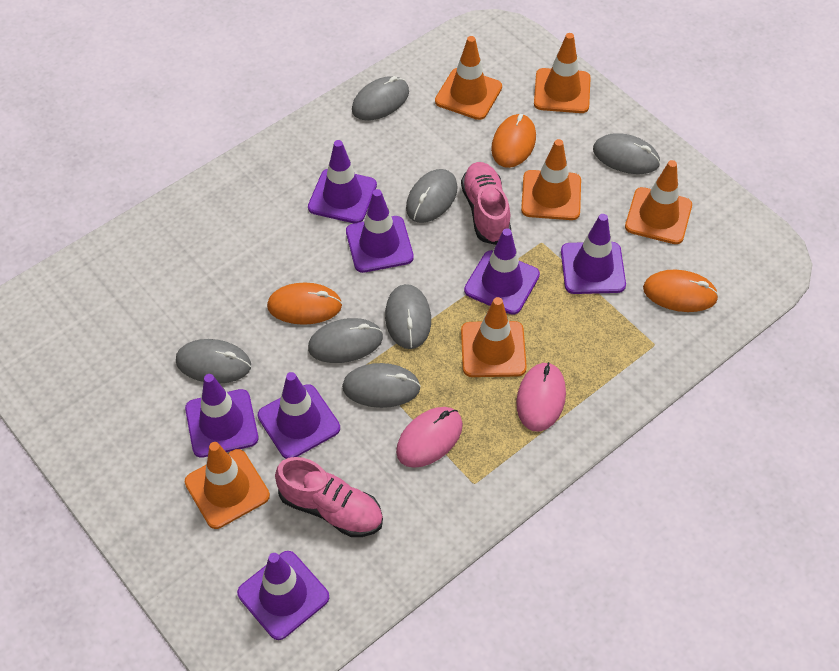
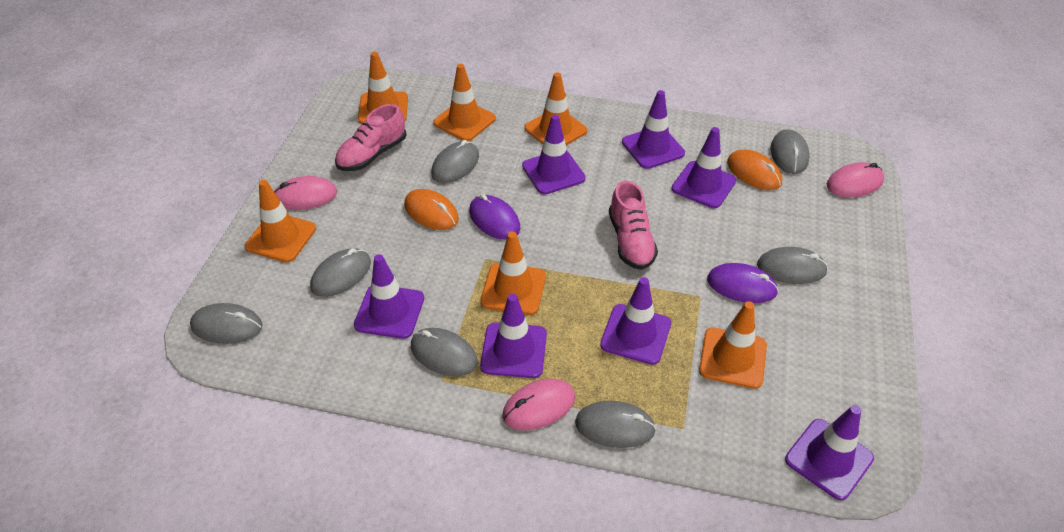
orange mouse: [267,283,342,325] [491,114,536,168] [643,270,719,312] = 3 -> [404,189,459,230] [727,150,782,190] = 2
pink mouse: [396,407,463,468] [516,362,566,431] = 2 -> [274,176,337,210] [502,379,575,430] [827,162,884,198] = 3
purple mouse: none = 0 -> [469,194,520,240] [707,263,778,303] = 2

